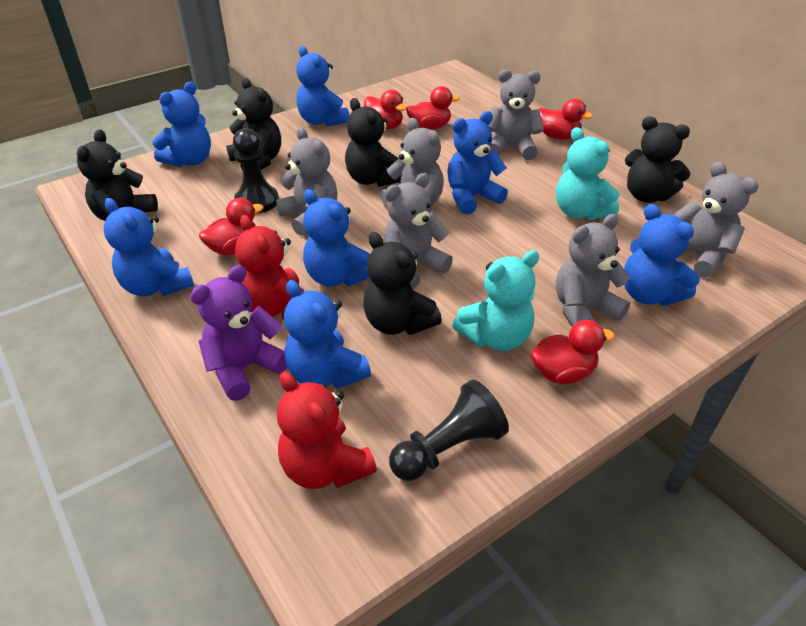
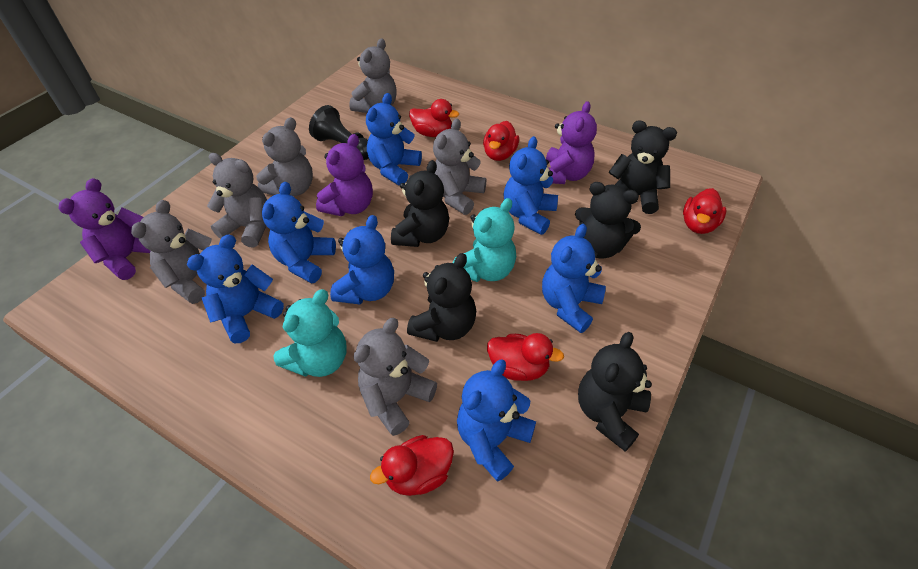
black pawn: [233,128,279,214] [389,380,509,481] = 2 -> [309,105,369,160] = 1
purple teddy bear: [190,265,287,401] = 1 -> [59,178,150,280] [316,134,373,216] [546,101,597,184] = 3
red teddy bear: [235,215,304,320] [277,371,377,489] = 2 -> none = 0

